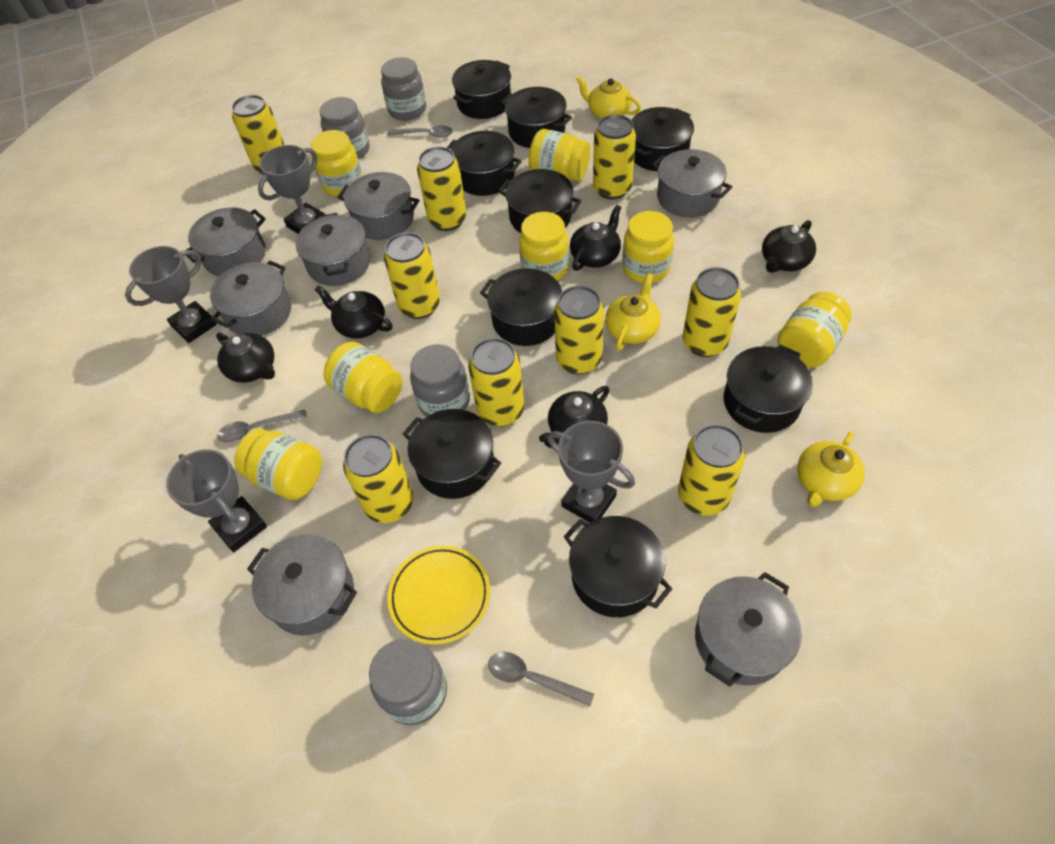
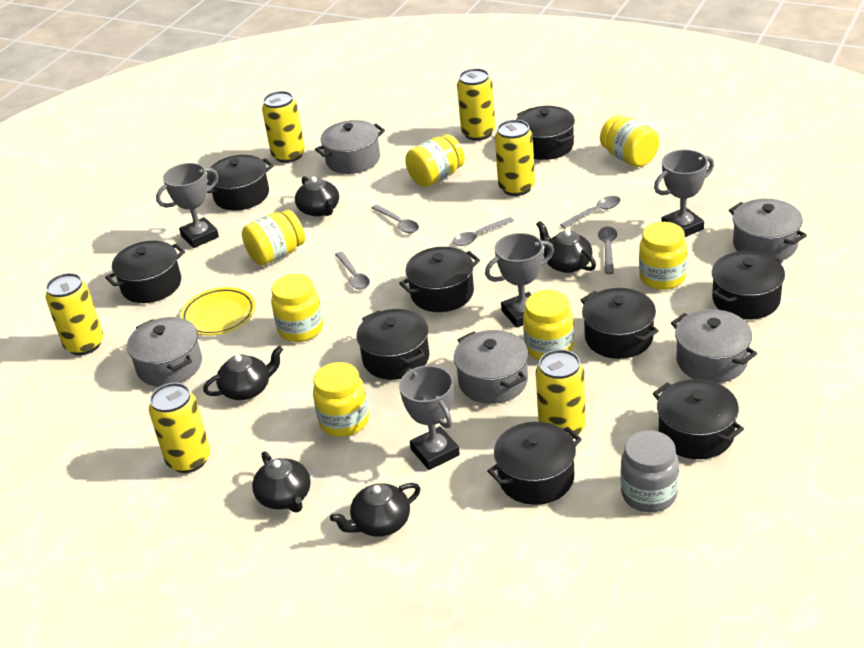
grey jar: [319,97,370,159] [369,639,447,725] [381,57,426,121] [410,344,470,417] = 4 -> [621,430,679,512] = 1
grey pot: [186,207,266,276] [210,261,291,336] [247,534,357,635] [296,213,371,286] [338,172,419,240] [652,149,732,218] [695,572,802,687] = 7 -> [127,317,202,387] [315,120,385,174] [454,330,528,404] [671,309,757,383] [729,199,807,260] = 5
grey spoon: [217,410,307,442] [387,125,453,138] [488,652,594,707] = 3 -> [335,252,370,290] [372,205,419,233] [453,217,514,246] [560,196,621,228] [598,227,617,274] = 5
yellow can: [232,95,284,174] [343,434,413,523] [384,232,440,319] [417,146,467,231] [468,338,524,427] [554,286,604,375] [593,115,636,199] [678,424,745,516] [682,267,741,357] = 9 -> [45,273,103,355] [149,383,210,473] [262,91,305,163] [457,68,496,141] [495,120,535,196] [536,349,586,439] = 6
yellow teapot: [576,76,641,119] [605,273,661,351] [797,432,865,507] = 3 -> none = 0

